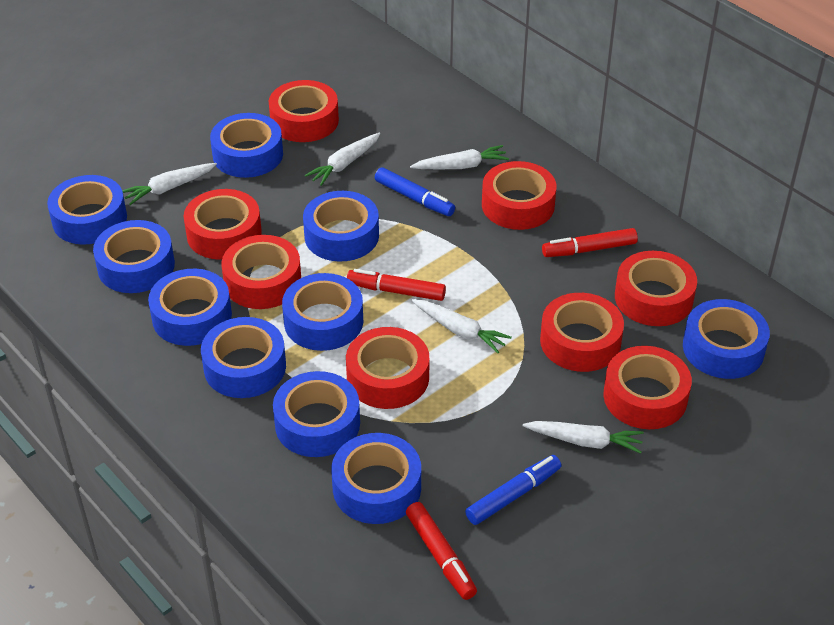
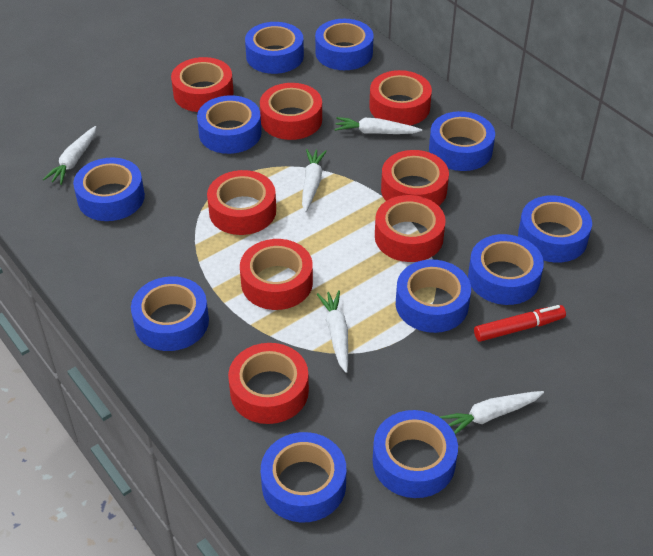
blue marker: [375,168,455,216] [465,455,561,525] = 2 -> none = 0
blue tape: [47,175,127,245] [93,220,175,293] [148,269,232,346] [201,317,286,398] [210,113,283,178] [273,371,360,457] [282,273,363,351] [303,191,379,262] [331,433,421,524] [683,299,770,379] = 10 -> [73,157,145,221] [131,276,209,351] [197,95,262,154] [245,22,304,74] [261,432,346,522] [315,19,374,70] [373,410,458,498] [396,259,471,333] [429,111,495,171] [468,234,544,305] [518,195,592,263] = 11
red marker: [347,269,446,301] [406,502,477,600] [542,228,638,257] = 3 -> [474,305,566,342] = 1

